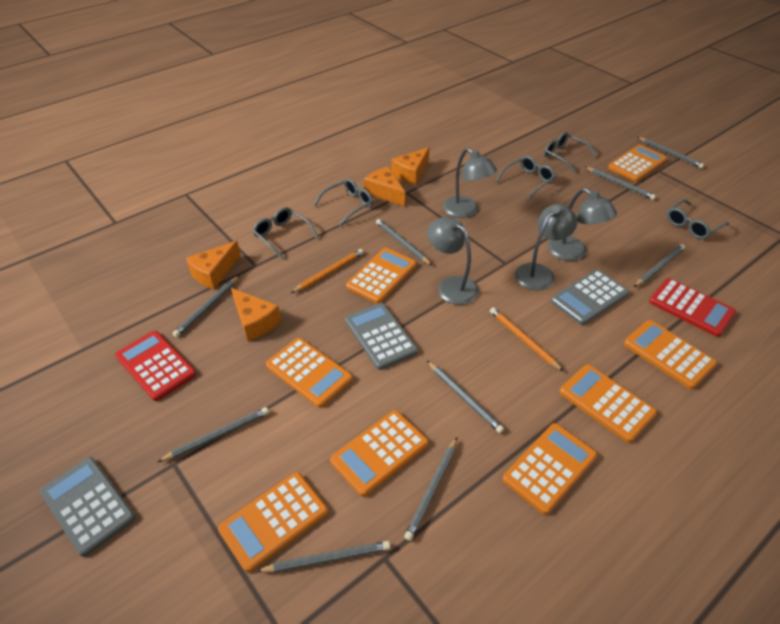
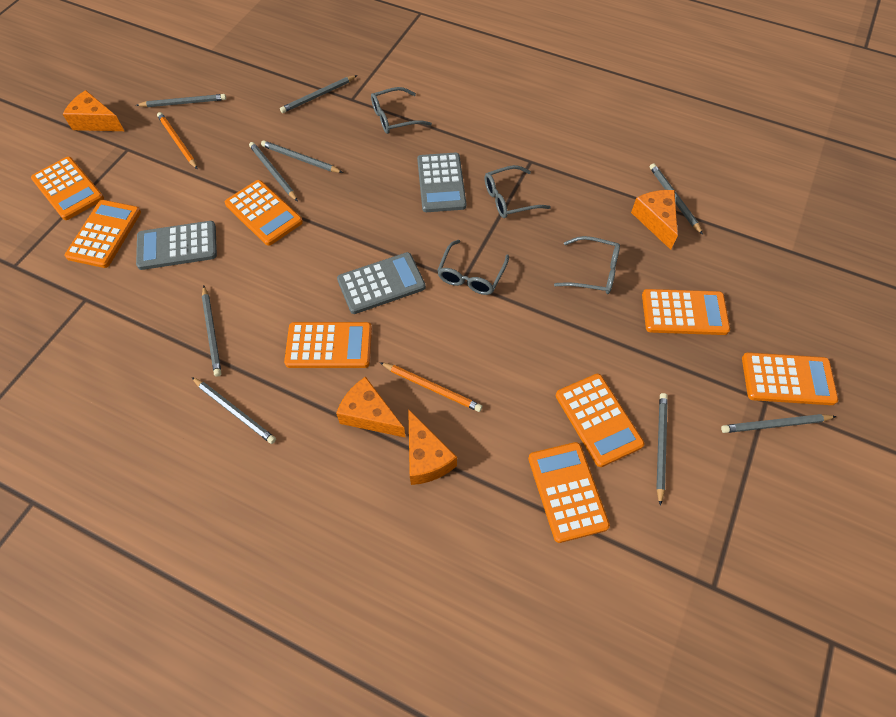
grey glasses: [252,207,319,259] [314,178,373,226] [495,156,556,200] [544,132,597,173] [667,199,729,239] = 5 -> [371,87,432,134] [437,240,509,295] [485,165,551,218] [554,236,620,294] = 4
grey lamp: [427,216,479,305] [443,148,497,218] [514,204,577,290] [548,188,617,261] = 4 -> none = 0
red calculator: [115,331,196,401] [649,278,736,337] = 2 -> none = 0

